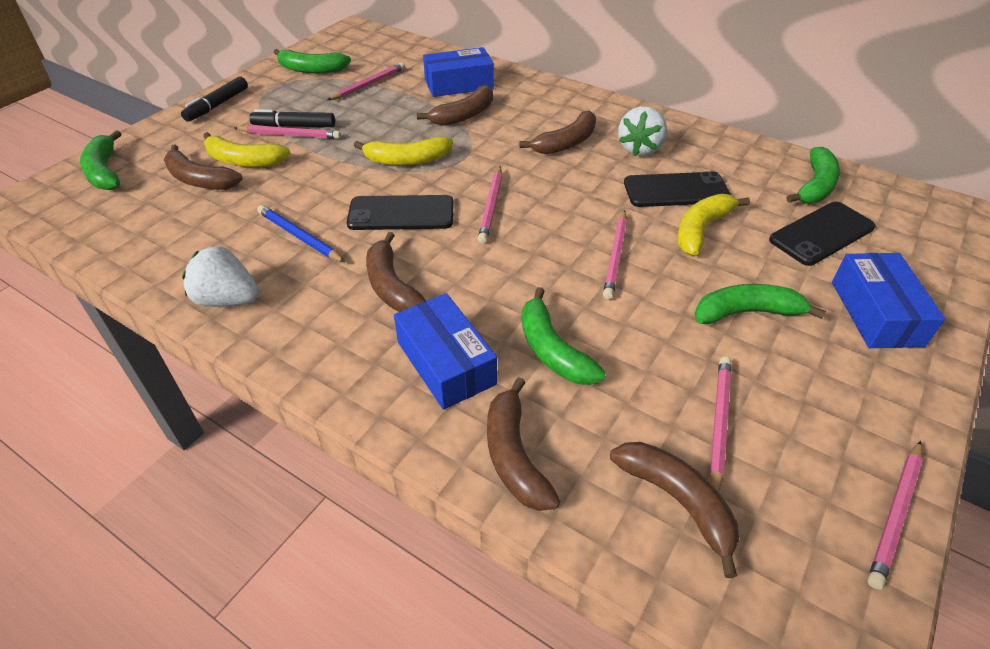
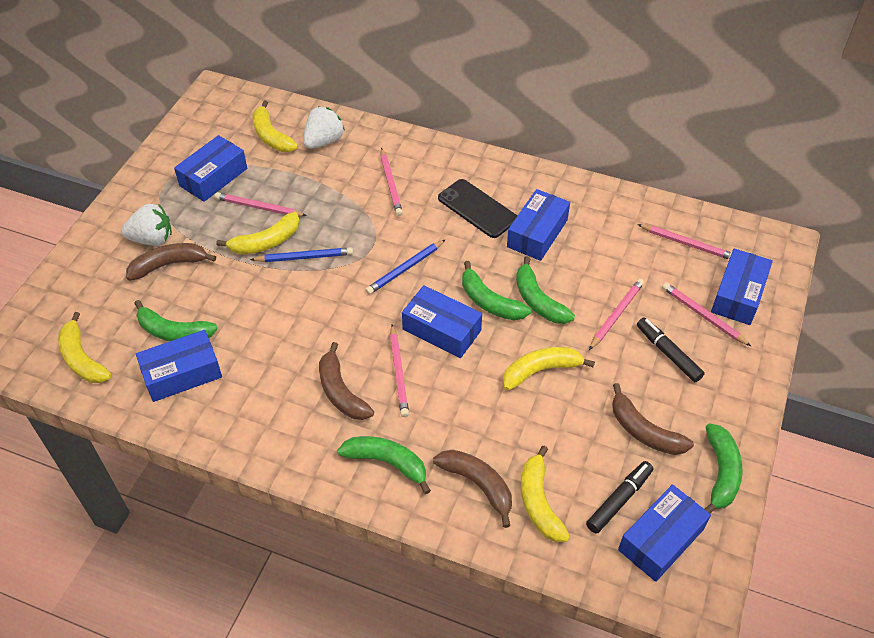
black phone: [347,195,454,230] [624,171,731,207] [769,202,875,266] = 3 -> [438,179,517,238] = 1
blue box: [394,293,497,410] [423,47,494,97] [832,253,945,348] = 3 -> [136,330,222,402] [174,135,247,202] [402,285,482,358] [507,189,570,261] [618,484,711,582] [711,248,773,325] = 6
blue pencil: [257,205,345,262] = 1 -> [250,247,353,262] [365,239,446,295] = 2
brown banana: [164,144,243,190] [366,232,426,312] [417,85,493,126] [487,377,560,511] [519,110,596,154] [610,442,739,578] = 6 -> [126,243,216,281] [319,342,374,420] [433,450,512,528] [612,383,694,455] = 4
yellow banana: [203,132,290,167] [354,136,453,166] [677,194,750,256] = 3 -> [58,312,111,383] [217,212,300,255] [253,101,298,152] [503,347,595,390] [521,445,570,542] = 5

